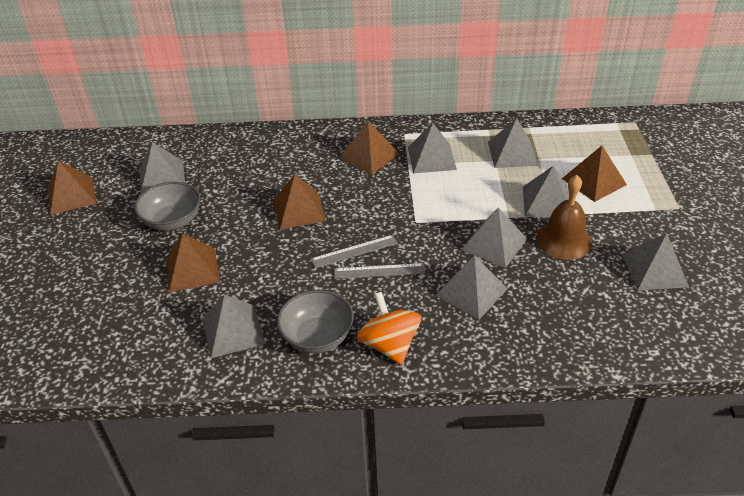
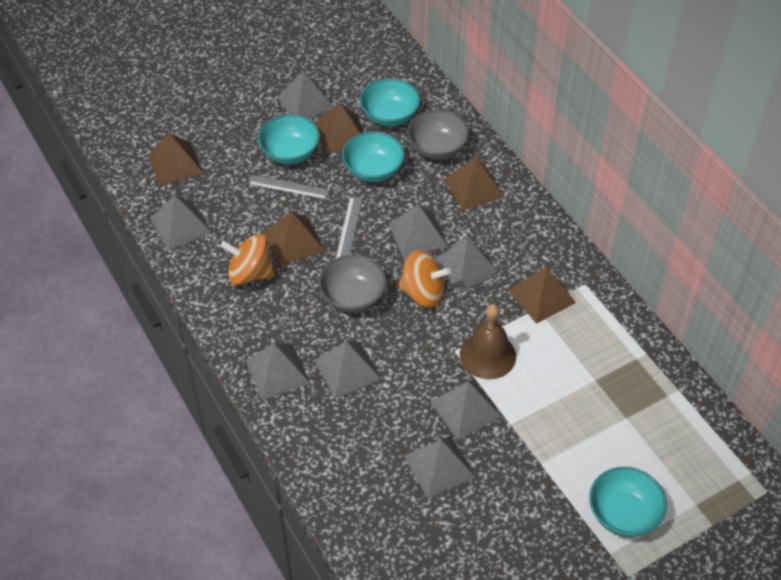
orange spinning top: [357,292,421,365] = 1 -> [221,234,275,285] [398,250,451,308] = 2
turquoise bowl: none = 0 -> [258,114,320,165] [342,131,405,182] [360,78,420,127] [589,467,667,537] = 4

